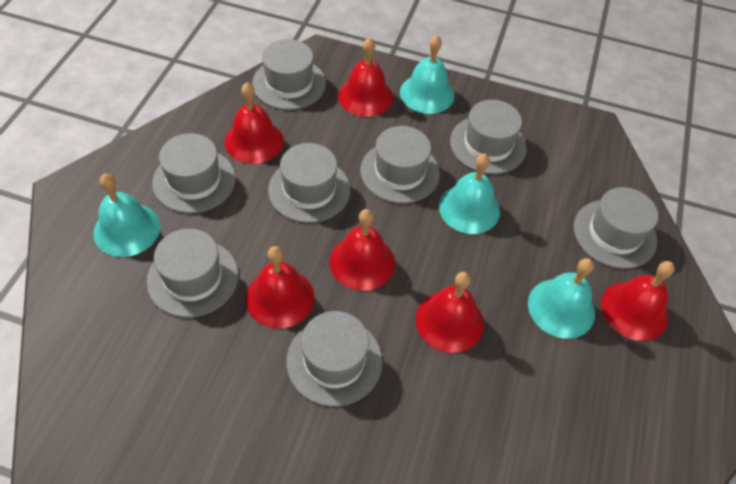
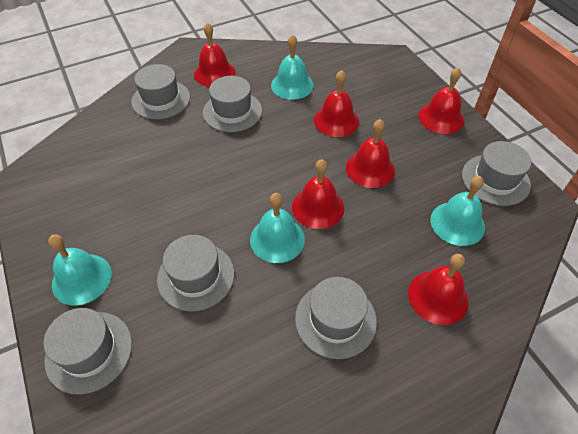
grey hat: [147,229,238,317] [152,133,236,213] [252,39,326,110] [268,143,350,223] [286,311,382,406] [360,126,440,203] [450,100,527,174] [574,187,658,269] = 8 -> [43,308,132,395] [131,64,190,120] [157,235,234,312] [203,76,262,132] [295,277,377,359] [462,141,531,206] = 6

